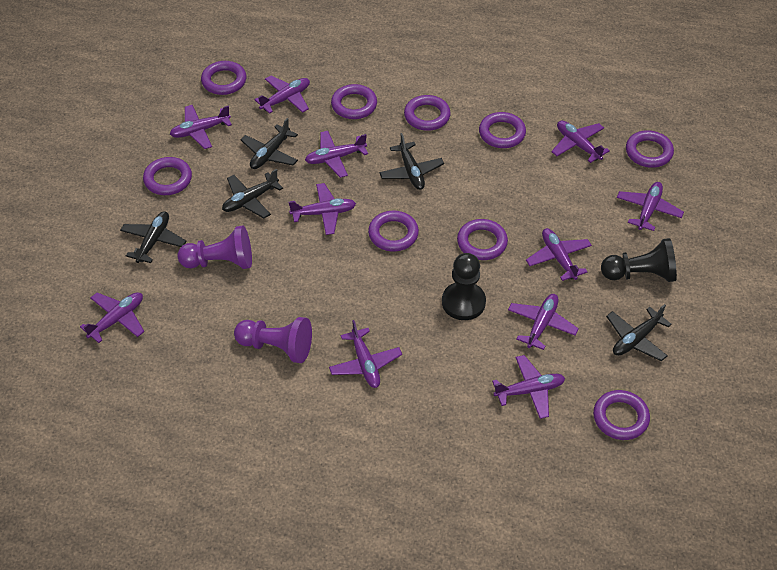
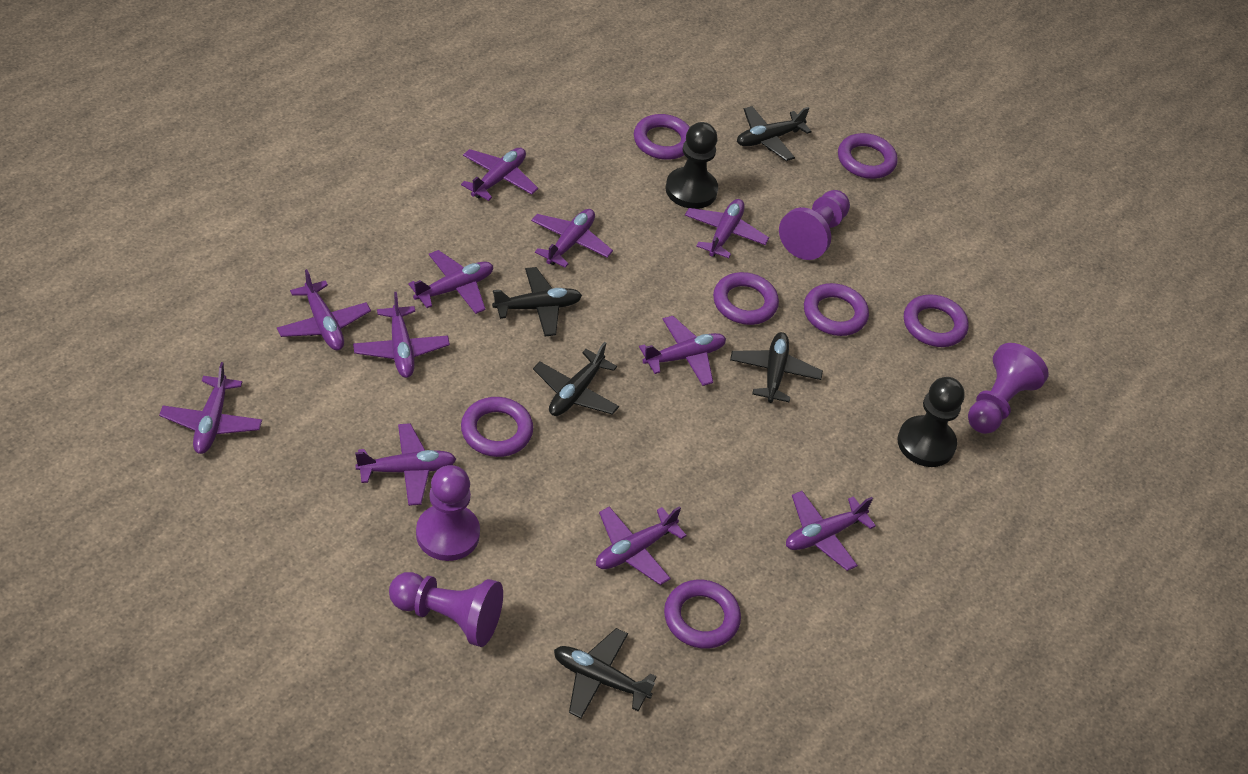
purple pawn: [178,226,252,269] [234,317,312,363] = 2 -> [389,572,503,647] [416,465,480,561] [779,190,850,260] [968,343,1049,434] = 4
purple ring: [143,157,192,195] [201,61,246,95] [331,84,377,119] [368,211,419,252] [404,95,451,131] [457,219,508,260] [479,112,526,148] [593,390,650,440] [626,130,674,168] = 9 -> [461,397,533,457] [634,114,690,160] [664,580,741,649] [713,272,779,325] [804,283,869,336] [838,133,898,179] [904,294,969,347] = 7

